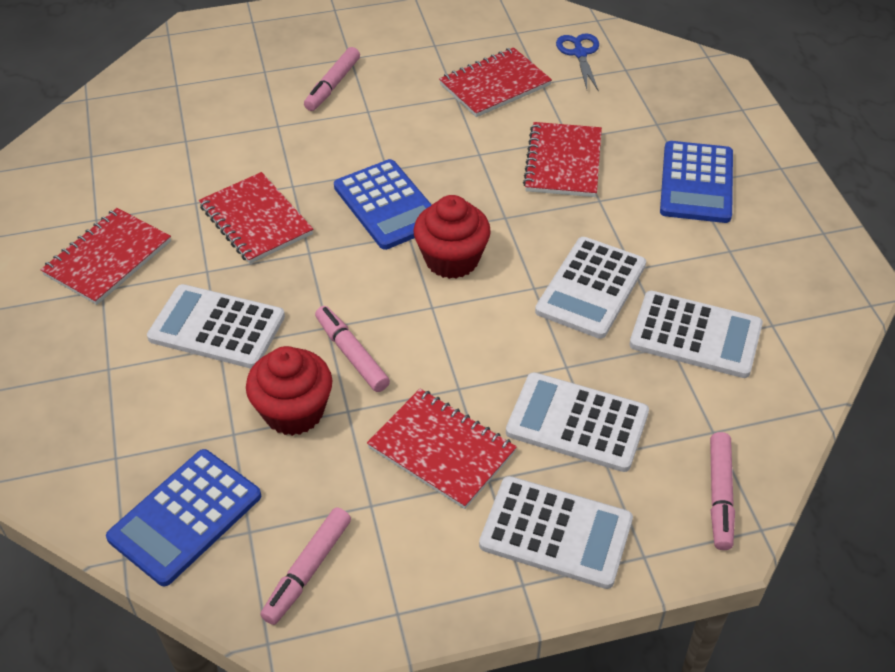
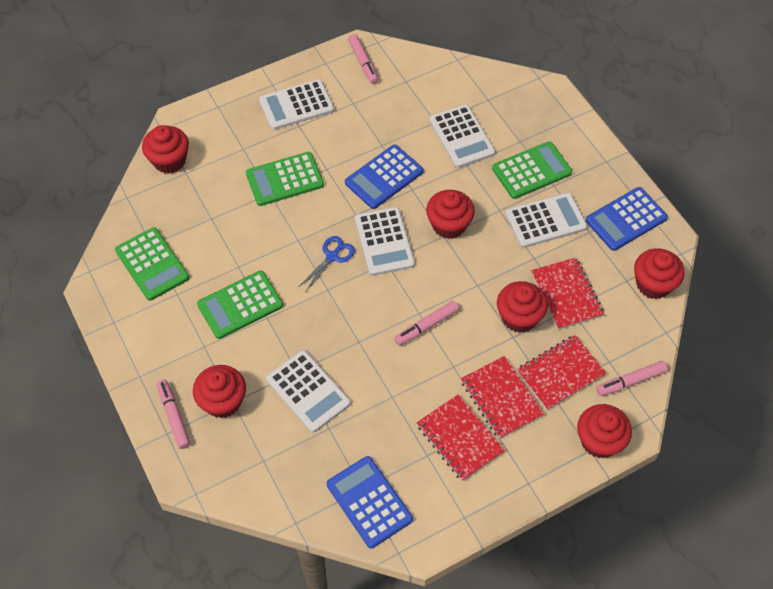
green calculator: none = 0 -> [115,227,189,301] [197,271,283,339] [246,152,324,206] [492,142,572,199] = 4
red cupcake: [246,346,332,436] [414,195,491,279] = 2 -> [142,125,189,174] [193,365,246,418] [426,190,475,239] [497,281,548,333] [577,404,632,458] [634,248,685,299] = 6
red notebook: [41,208,171,305] [199,172,313,264] [367,389,517,509] [439,47,552,117] [523,122,602,197] = 5 -> [417,395,505,481] [461,356,544,439] [517,335,606,410] [531,257,604,330] = 4

